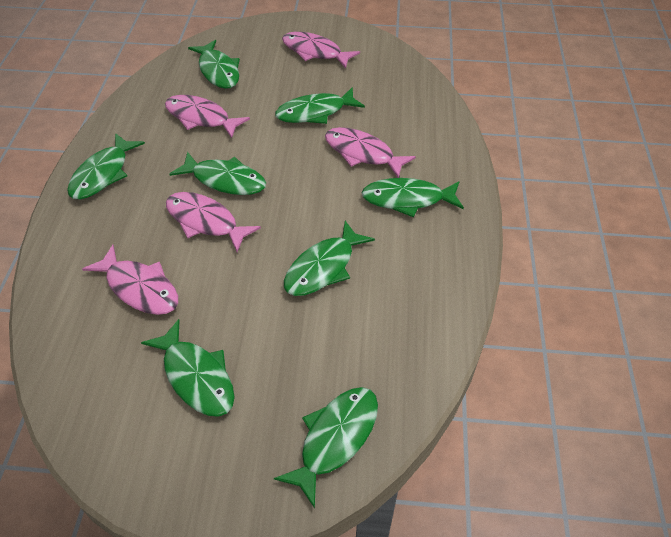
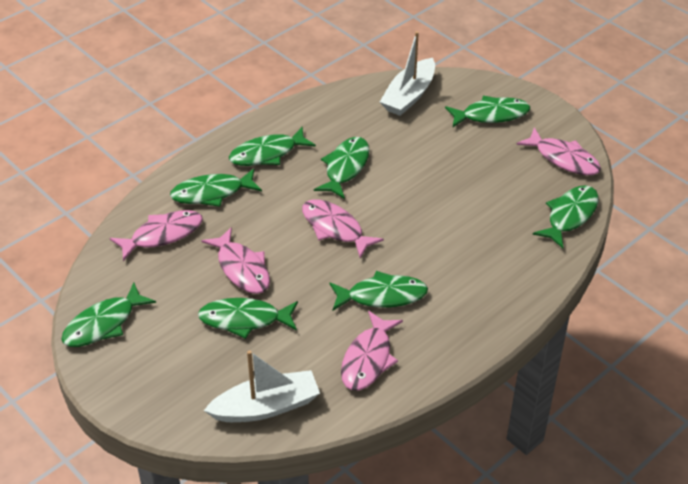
white boat: none = 0 -> [203,350,320,422] [380,31,435,116] = 2

